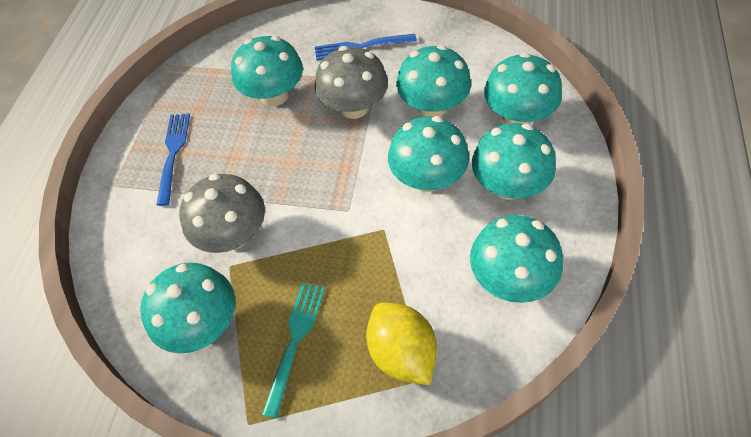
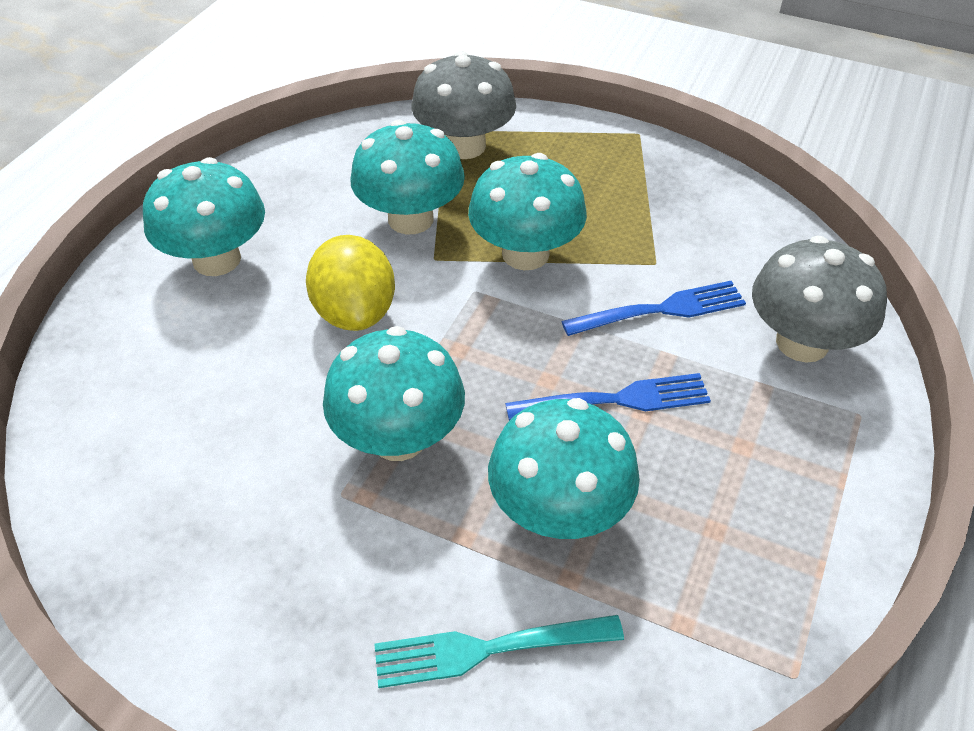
turquoise mushroom: [140,262,235,353] [231,36,303,106] [388,116,469,192] [396,45,471,117] [470,215,563,303] [472,123,556,200] [484,53,562,124] = 7 -> [143,157,265,276] [323,326,465,461] [350,120,465,234] [468,153,587,270] [488,398,640,539] = 5

